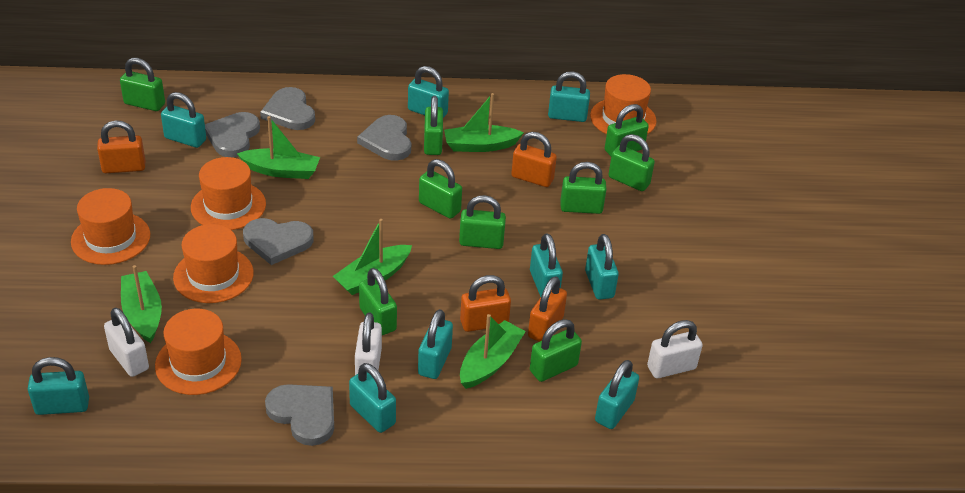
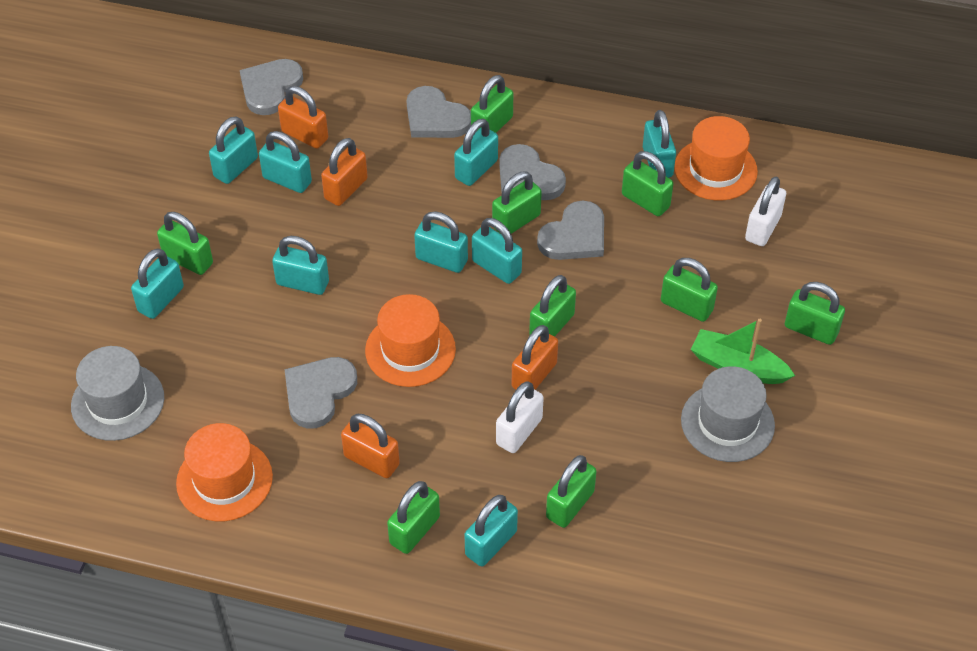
green boat: [121,265,162,343] [237,116,320,179] [333,219,412,295] [444,93,524,152] [460,314,526,389] = 5 -> [690,319,795,384] = 1
grey hat: none = 0 -> [71,346,164,441] [681,366,775,462] = 2
orange hat: [71,188,150,265] [155,309,242,395] [173,224,254,303] [191,157,266,230] [590,74,657,134] = 5 -> [176,423,273,521] [365,294,456,387] [674,116,758,201] = 3
white padlock: [104,308,149,377] [355,312,382,375] [647,320,703,378] = 3 -> [496,381,544,453] [745,177,786,246] = 2

